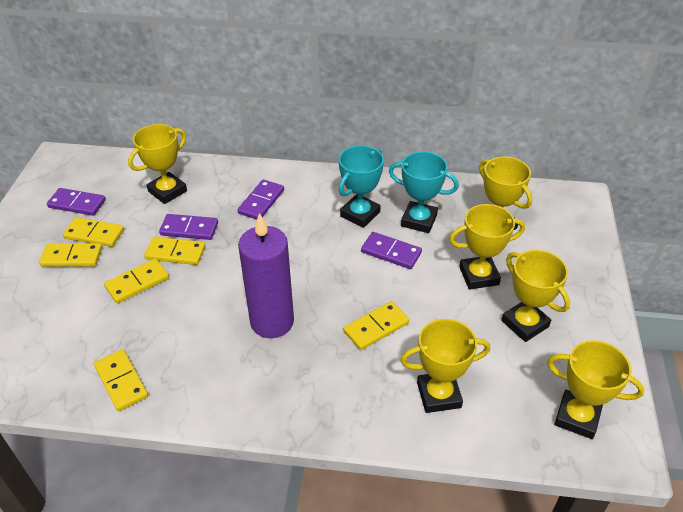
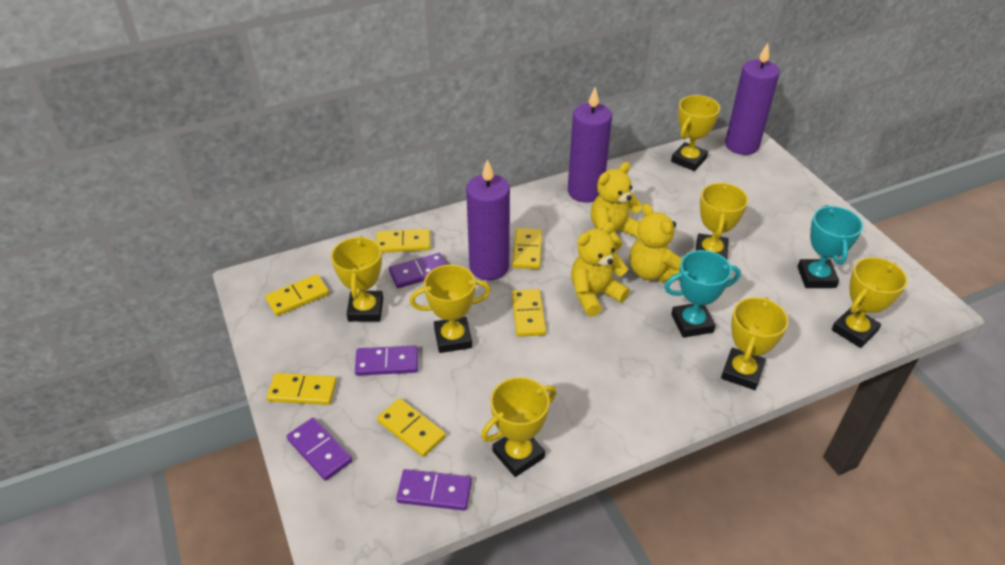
purple candle: [238,213,294,338] = 1 -> [466,159,510,280] [568,87,612,203] [725,43,780,155] = 3
yellow teddy bear: none = 0 -> [571,222,630,317] [591,162,643,251] [630,204,682,283] = 3
yellow trophy: [128,124,187,204] [400,319,490,413] [449,204,525,289] [479,156,532,231] [501,250,570,342] [547,340,645,439] = 6 -> [331,236,383,322] [410,265,491,353] [481,377,556,477] [671,95,720,171] [696,182,748,260] [721,297,788,390] [832,257,908,348] = 7

